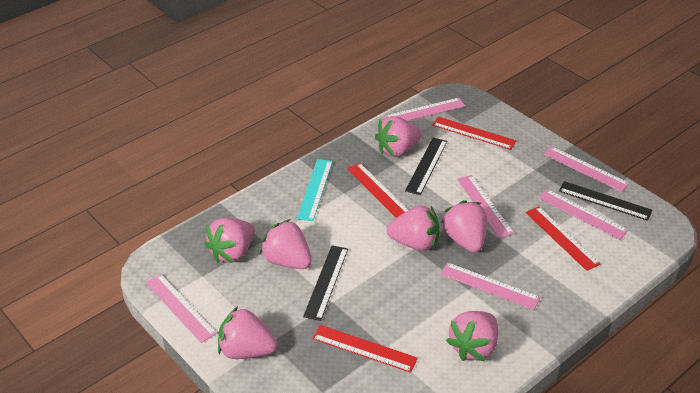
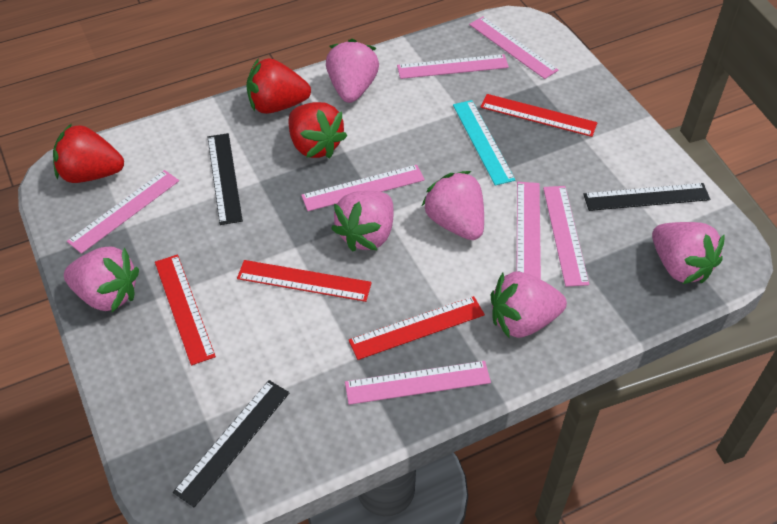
pink ruler: [146,274,217,343] [385,98,465,121] [441,263,540,310] [457,175,514,238] [539,189,628,240] [544,147,630,192] = 6 -> [67,170,179,254] [301,165,425,211] [345,361,491,405] [397,54,509,79] [469,17,559,79] [516,182,541,279] [543,186,589,287] = 7
pink strawberry: [204,218,255,263] [218,306,277,359] [260,219,312,269] [375,116,422,157] [386,206,440,251] [441,200,487,253] [446,311,498,361] = 7 -> [64,247,139,312] [326,39,379,103] [331,191,393,252] [422,171,484,240] [491,272,567,339] [652,222,725,284] = 6
red strawberry: none = 0 -> [53,123,124,183] [246,58,311,114] [288,102,347,159] = 3

